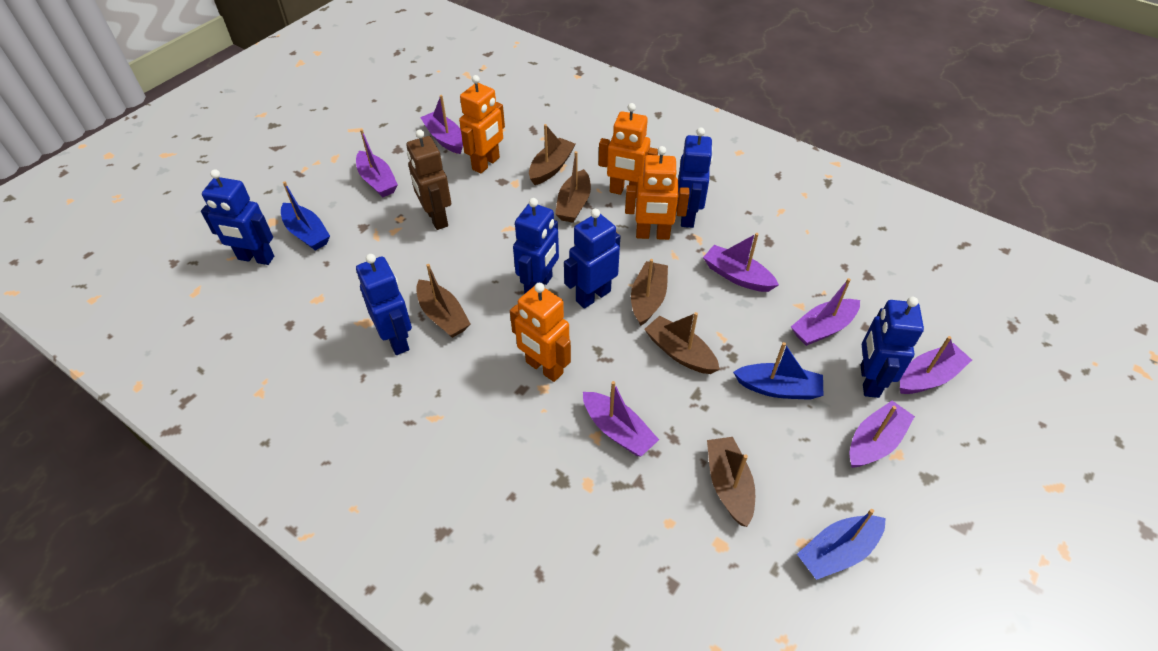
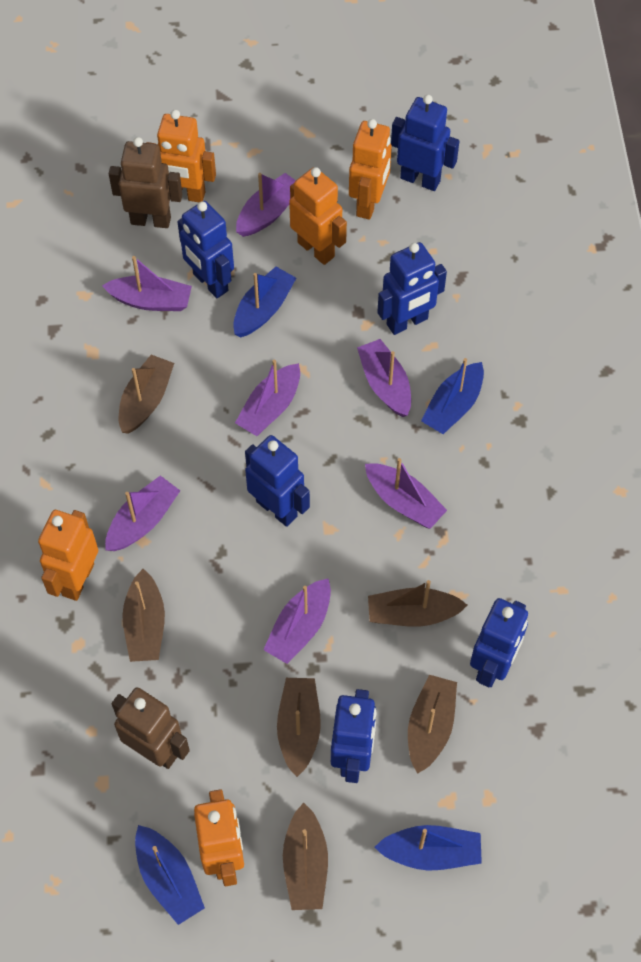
blue boat: [281,181,330,251] [733,342,823,400] [797,509,886,580] = 3 -> [135,825,205,925] [233,267,296,337] [375,825,482,871] [421,358,484,434] = 4
brown robot: [406,129,451,230] = 1 -> [109,137,182,228] [111,687,190,769] = 2
orange robot: [459,75,505,174] [510,282,571,382] [599,103,658,197] [625,146,690,240] = 4 -> [38,510,98,601] [146,110,216,202] [194,789,244,886] [289,167,347,265] [349,119,392,220] = 5

